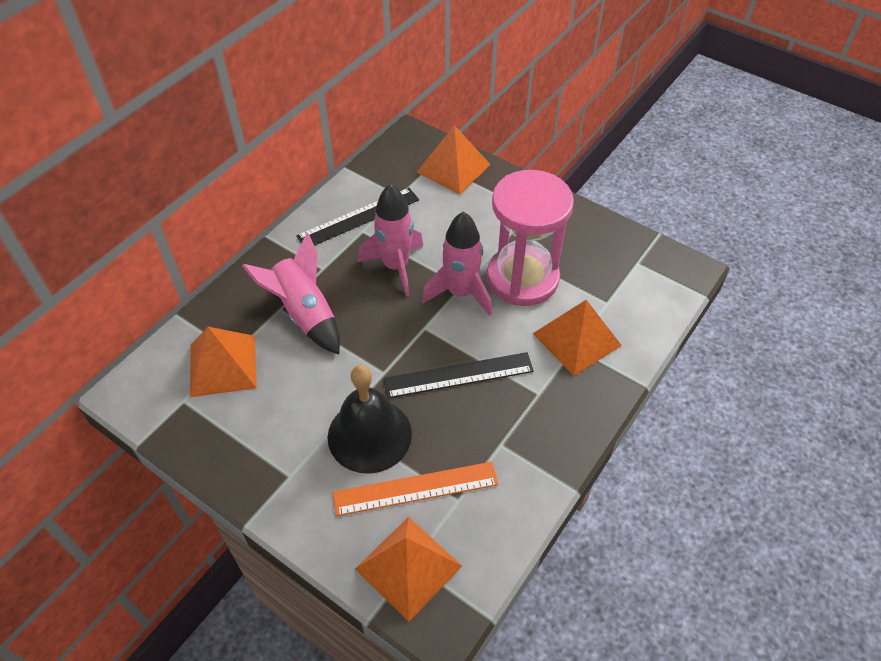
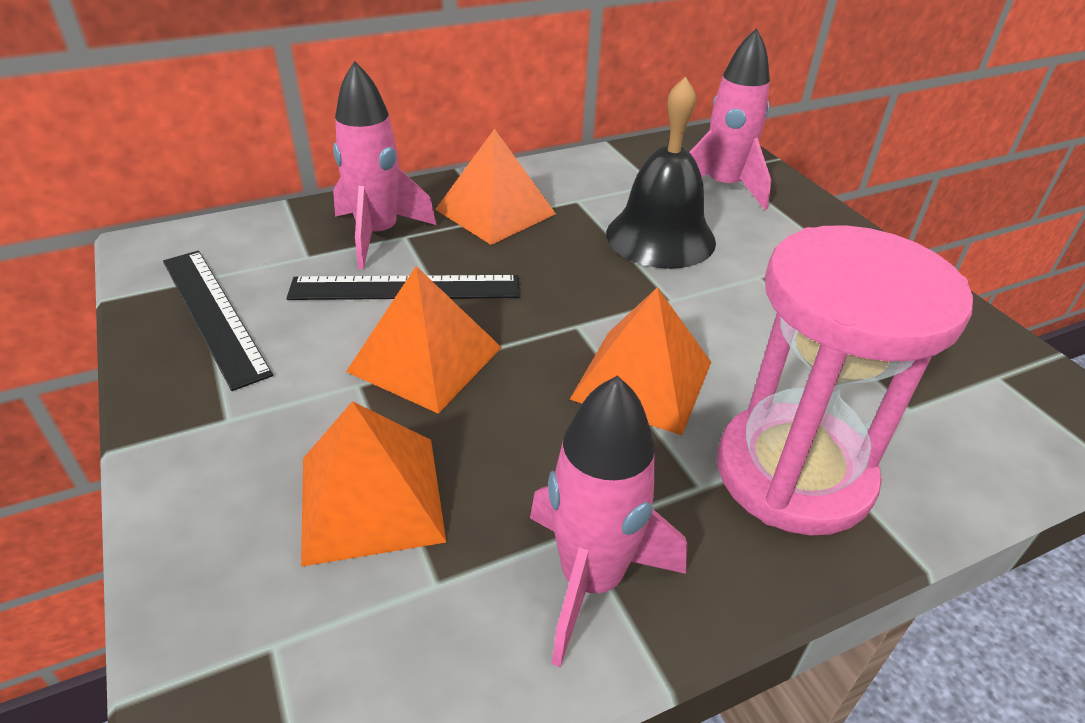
orange ruler: [333,462,499,516] = 1 -> none = 0

